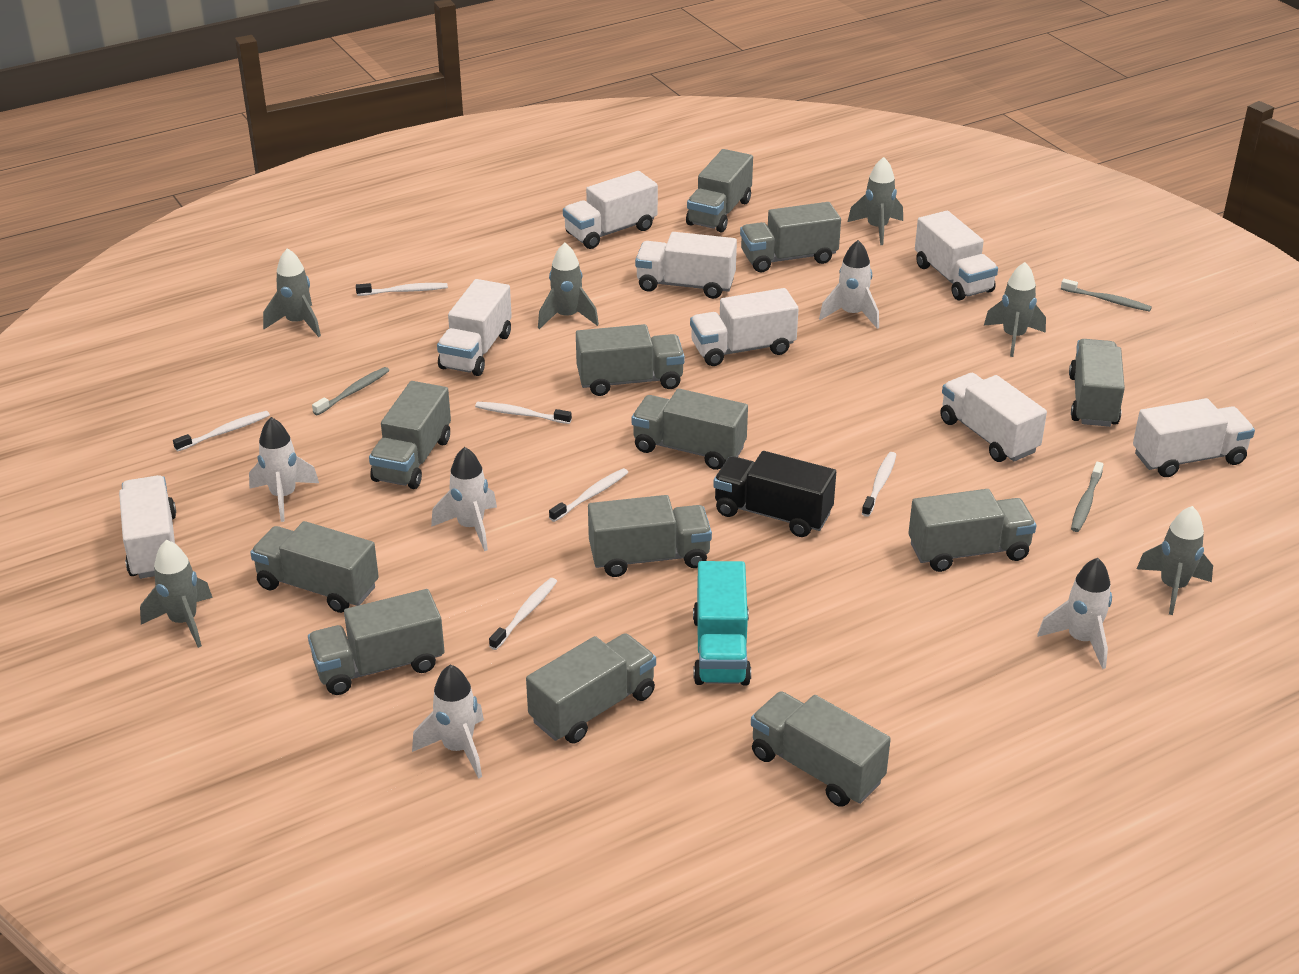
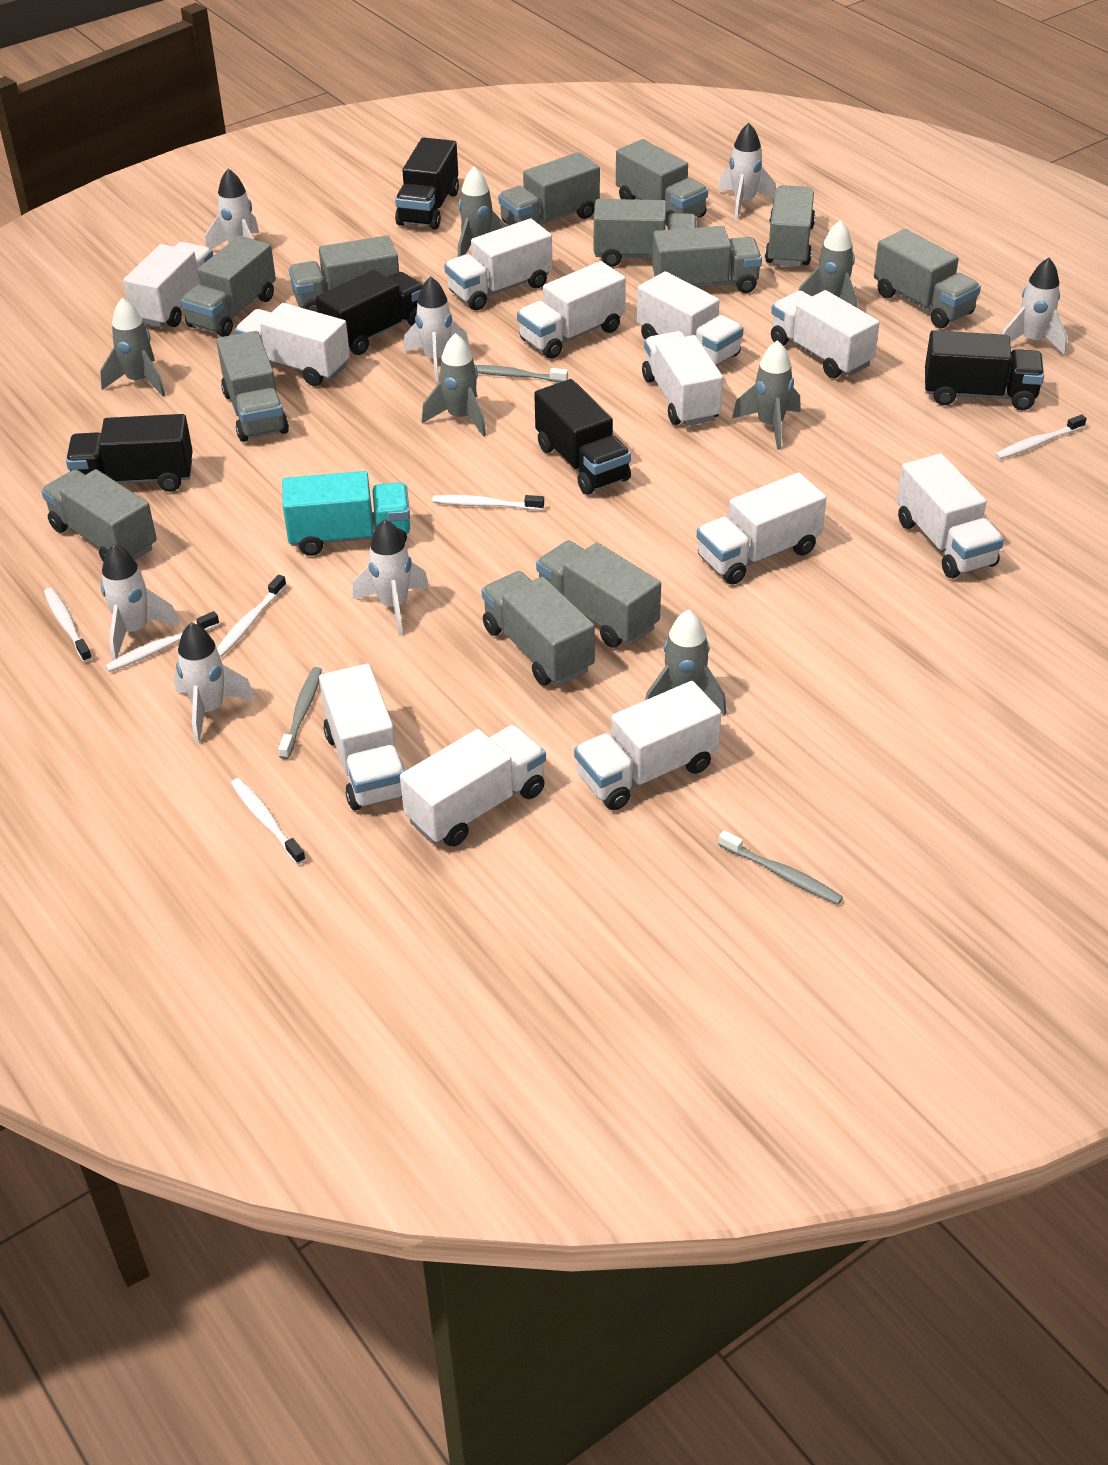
black truck: [713,451,836,537] = 1 -> [66,414,193,492] [316,270,423,355] [395,137,459,230] [534,379,631,495] [925,330,1044,410] = 5
white rocket: [249,417,319,522] [412,665,484,779] [431,447,497,551] [819,240,879,329] [1037,558,1112,669] = 5 -> [101,544,180,660] [174,622,255,744] [205,168,259,250] [352,519,429,636] [403,276,470,382] [718,123,776,220] [1002,258,1068,356] = 7
white truck: [119,475,176,579] [437,279,512,376] [563,171,658,249] [635,232,737,299] [690,288,799,366] [915,211,998,300] [940,373,1047,462] [1133,398,1255,477] = 8 -> [123,242,213,327] [235,303,350,386] [319,664,405,811] [400,725,546,847] [444,219,553,310] [517,261,626,359] [574,681,721,810] [637,271,743,366] [642,331,723,426] [697,473,827,585] [771,290,879,378] [897,453,1004,578] = 12

